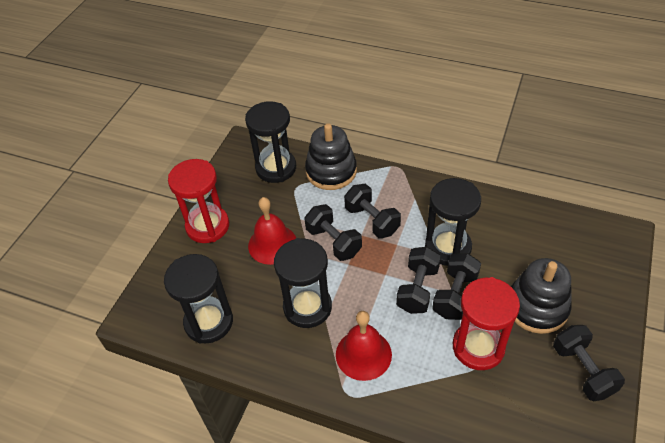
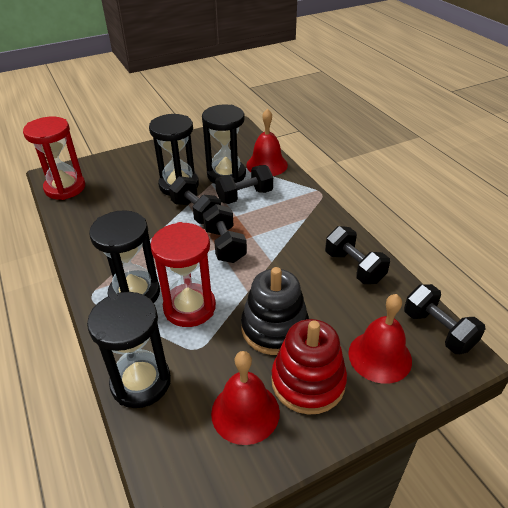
black stacking toy: [305,123,357,190] [511,258,572,334] = 2 -> [241,267,309,355] = 1
red bell: [248,197,296,265] [336,311,392,381] = 2 -> [211,351,280,445] [246,109,288,176] [348,294,412,384] = 3
red stacking toy: none = 0 -> [271,319,347,415] = 1

